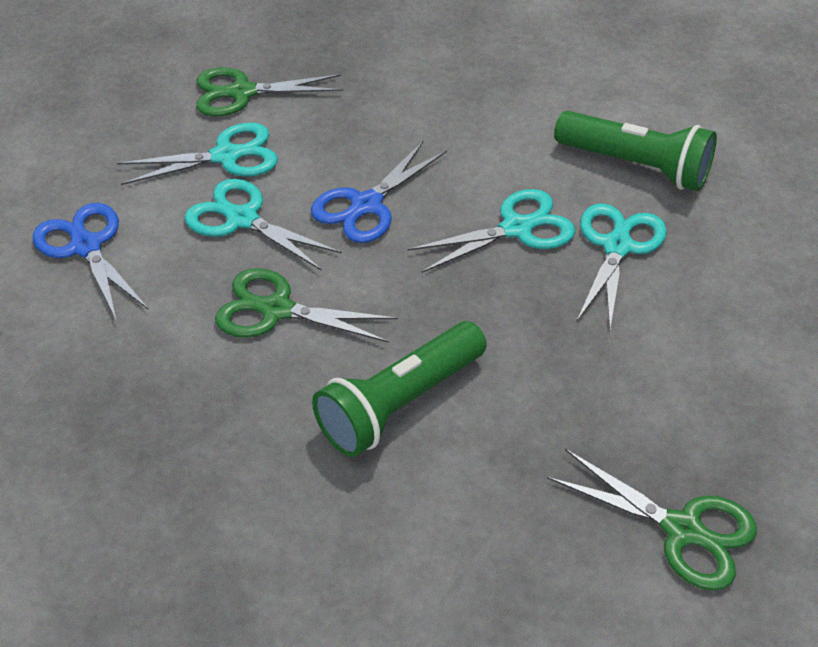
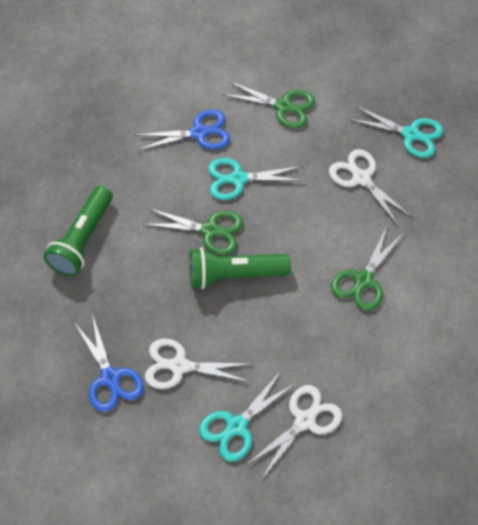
turquoise scissors: [117,123,278,185] [185,179,342,271] [408,189,575,273] [577,203,667,328] = 4 -> [199,371,296,462] [208,158,305,200] [348,105,443,158] = 3
white scissors: none = 0 -> [145,339,251,389] [246,385,342,480] [329,149,412,227] = 3

